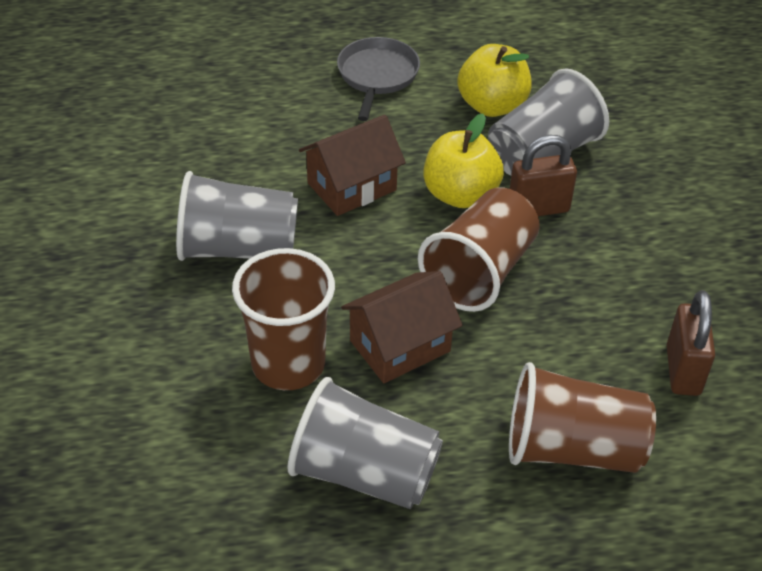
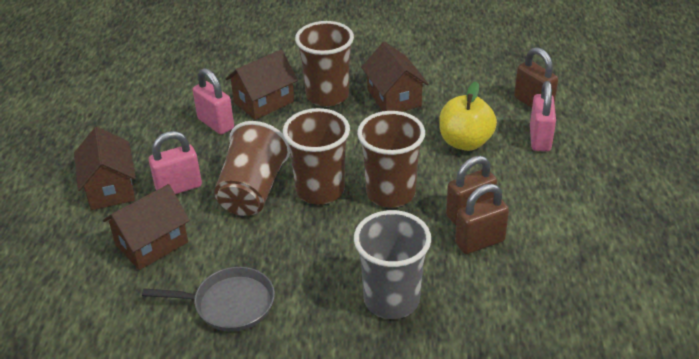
brown cup: [232,248,335,390] [418,187,540,312] [509,362,656,473] = 3 -> [214,121,290,216] [283,108,350,204] [295,21,354,107] [357,111,425,208] = 4
brown house: [299,115,406,216] [341,271,463,383] = 2 -> [74,127,136,210] [103,184,190,270] [226,50,298,120] [361,42,428,112] = 4
brown padlock: [510,135,577,216] [666,290,715,396] = 2 -> [446,156,497,225] [455,184,509,254] [514,47,558,108] = 3
grey cup: [176,171,298,261] [287,377,443,509] [488,68,609,176] = 3 -> [354,210,431,319] = 1
pink padlock: none = 0 -> [149,131,202,194] [193,68,234,135] [530,81,556,151] = 3
yellow apple: [423,114,504,208] [457,44,532,117] = 2 -> [439,82,497,151] = 1

